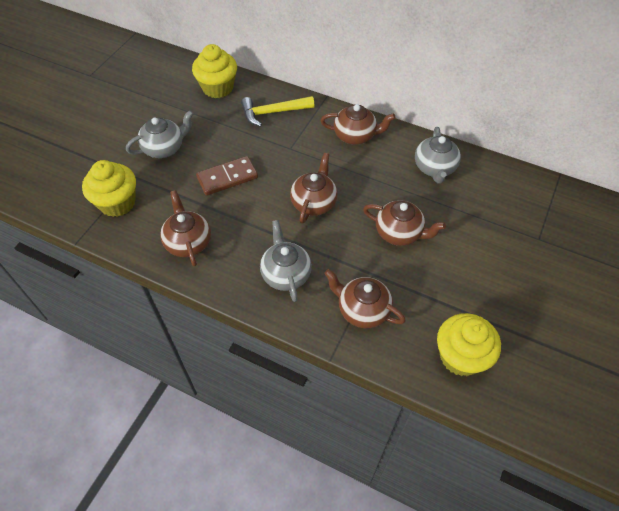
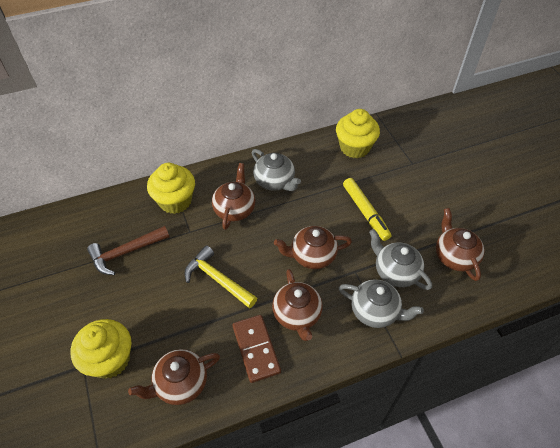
brown hammer: none = 0 -> [87,226,169,275] = 1
yellow marker: none = 0 -> [343,178,391,241] = 1

